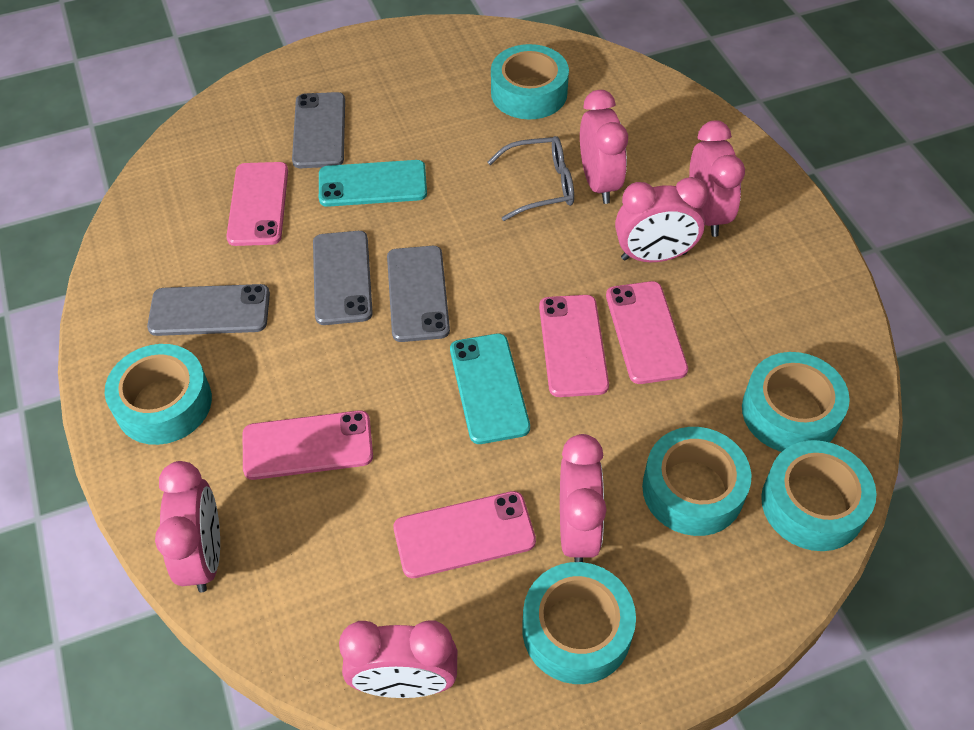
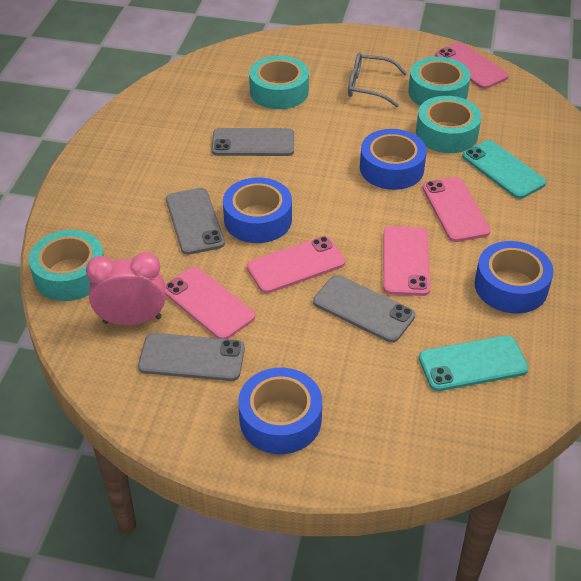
blue tape: none = 0 -> [223,177,292,243] [238,368,322,454] [360,129,427,190] [474,241,554,313] = 4
pink clock: [155,461,220,593] [339,620,457,698] [560,434,607,562] [580,90,628,204] [615,177,708,262] [689,121,745,237] = 6 -> [86,252,165,325] = 1
turquoise tape: [105,344,212,445] [491,44,569,119] [522,562,636,684] [642,427,751,536] [742,352,850,452] [761,440,876,551] = 6 -> [28,230,104,301] [249,56,309,109] [408,57,471,106] [416,96,482,153] = 4

